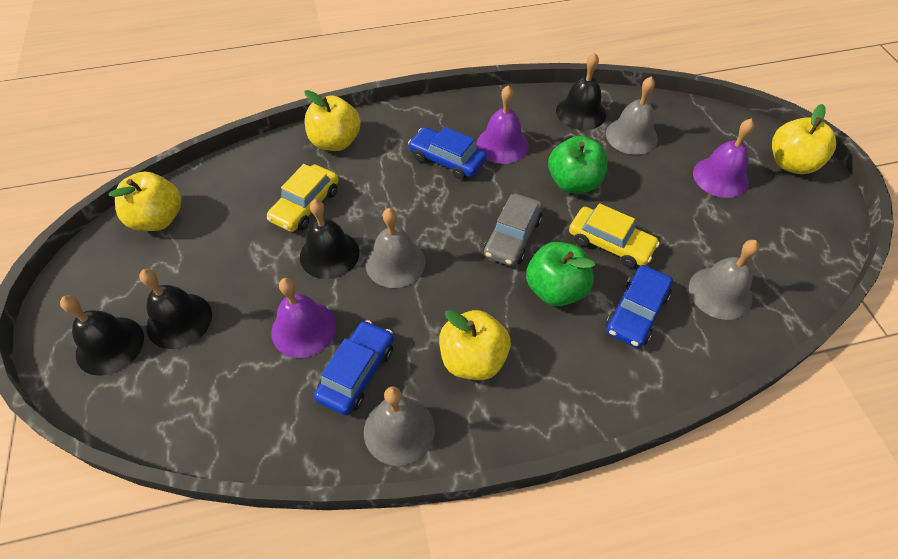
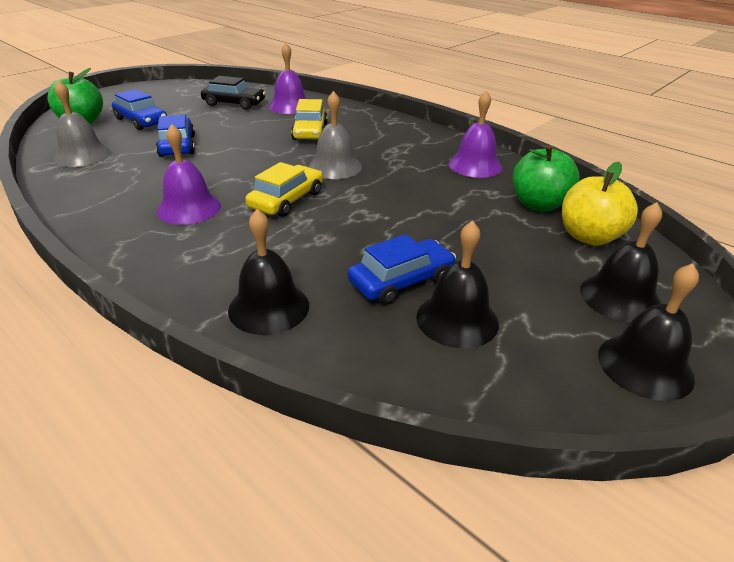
black car: none = 0 -> [201,76,266,110] = 1
grey bell: [364,386,435,466] [365,208,426,288] [606,77,658,155] [689,240,759,320] = 4 -> [53,80,111,167] [308,91,362,179] = 2
grey car: [484,194,543,266] = 1 -> none = 0
yellow apple: [109,171,181,231] [304,90,361,151] [439,310,511,380] [772,104,836,174] = 4 -> [562,162,638,245] = 1

